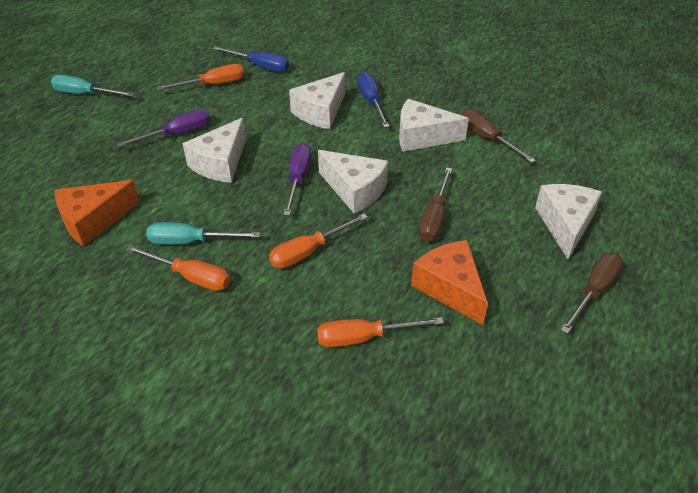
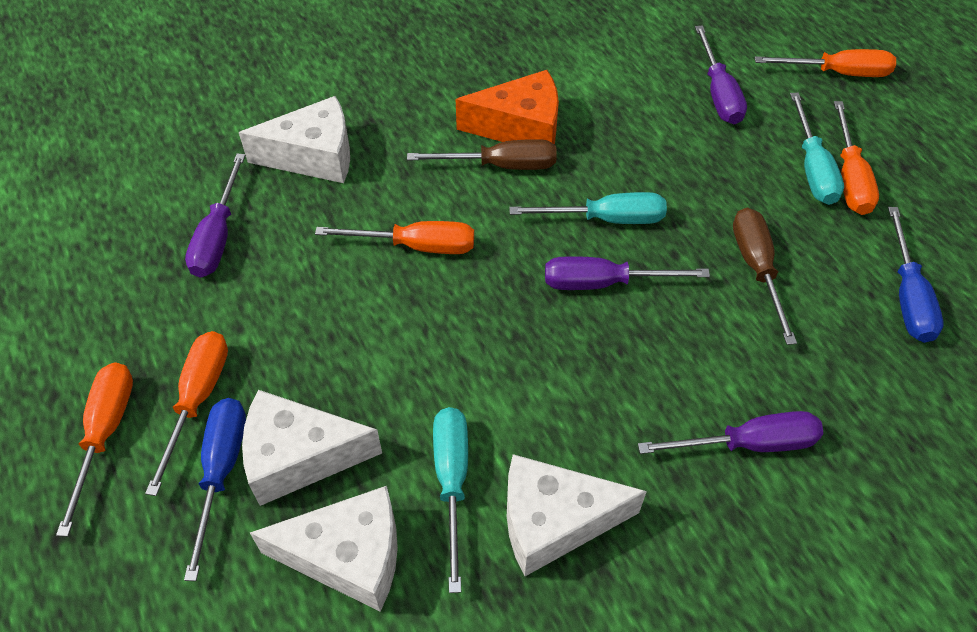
brown screwdriver: [419,167,452,242] [461,109,536,163] [561,253,623,334] = 3 -> [407,139,557,170] [733,208,797,345] = 2
orange cheese: [55,180,140,247] [411,240,488,325] = 2 -> [455,70,559,145] = 1
orange screwdriver: [126,245,230,291] [156,64,244,90] [269,214,368,268] [317,317,444,348] = 4 -> [56,362,133,537] [145,331,228,496] [315,221,474,254] [755,49,896,77] [834,101,879,215] = 5
purple screwdriver: [117,109,210,147] [283,143,312,216] = 2 -> [185,153,245,278] [545,256,710,290] [638,411,823,454] [695,25,747,124] = 4
turquoise screwdriver: [51,75,135,97] [146,222,260,245] = 2 -> [433,407,468,593] [509,192,667,224] [790,93,844,205] = 3
white cheese: [183,118,246,183] [289,72,345,129] [318,150,388,213] [399,99,469,152] [535,184,602,259] = 5 -> [239,96,350,183] [242,390,382,506] [250,486,398,612] [507,454,647,576] = 4

